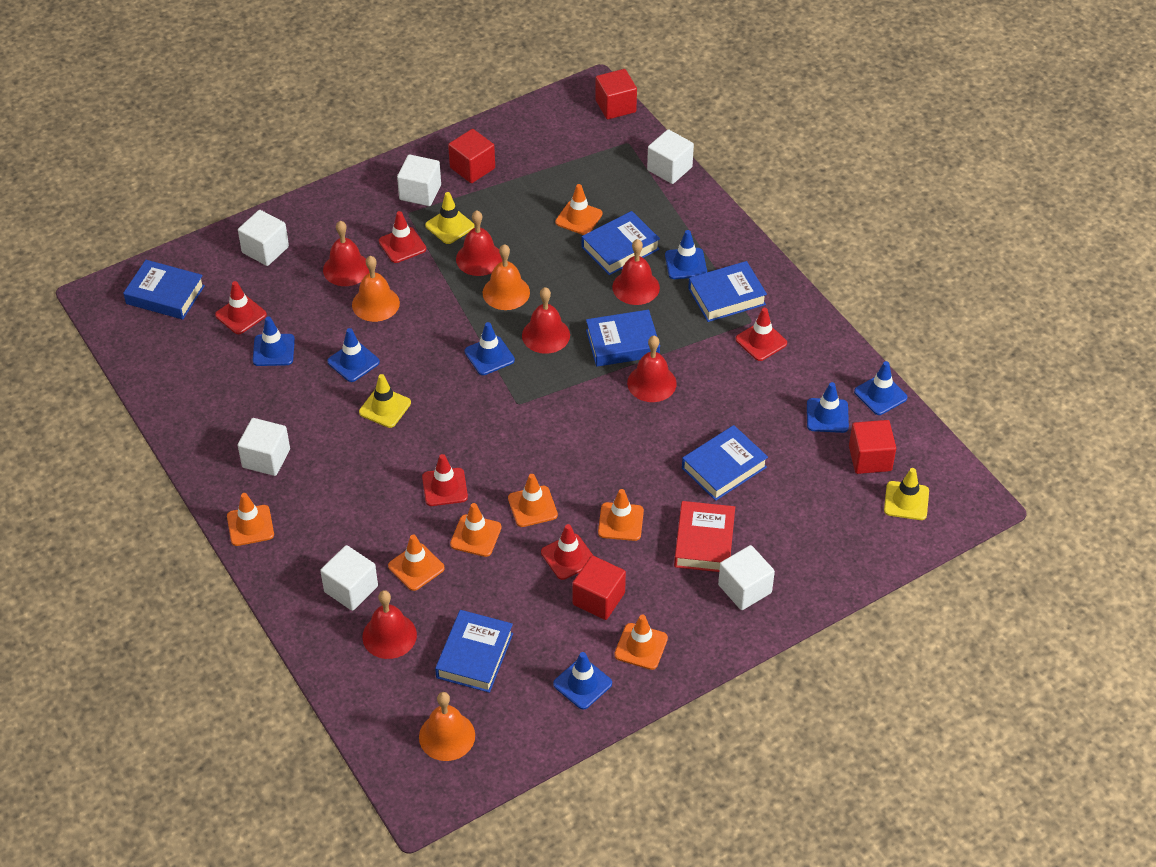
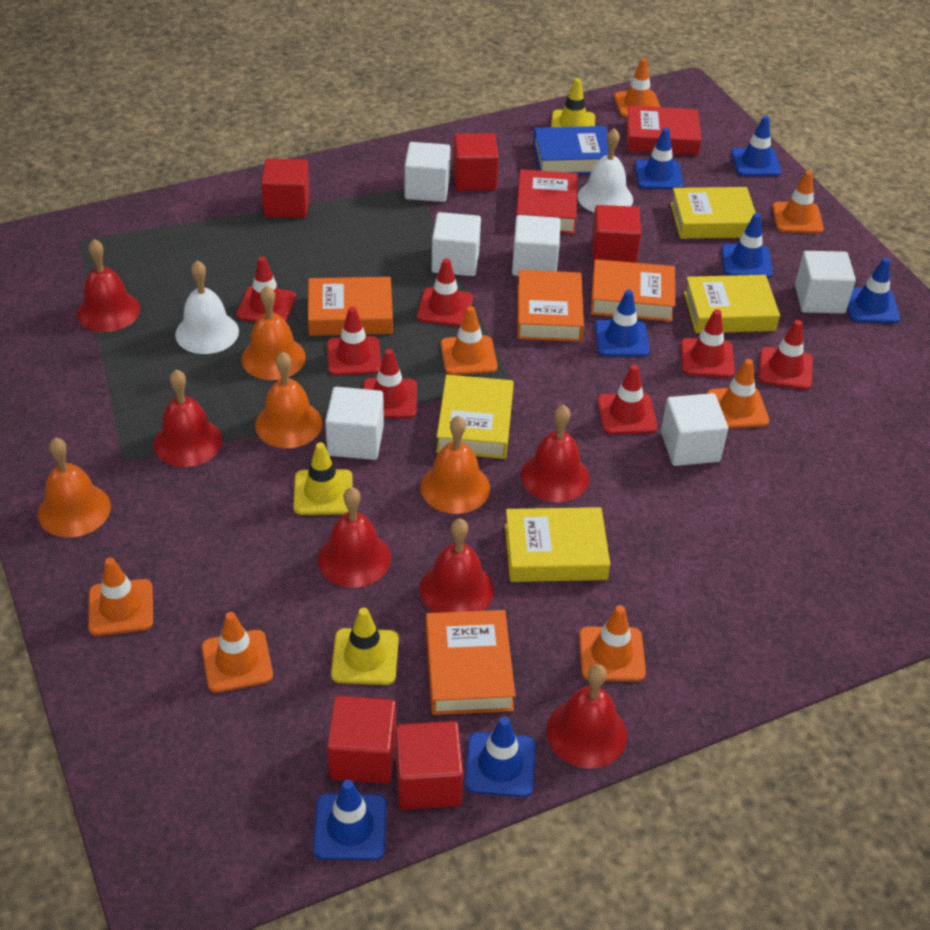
blue book: [123,260,205,319] [435,610,513,693] [582,211,660,275] [586,310,660,367] [682,425,768,501] [688,261,767,322] = 6 -> [533,126,608,174] = 1
orange bell: [352,256,400,322] [419,692,475,761] [483,244,530,310] = 3 -> [38,437,111,538] [241,286,306,380] [255,352,322,448] [421,416,490,514] = 4
orange book: none = 0 -> [308,277,393,336] [426,610,515,715] [517,270,584,342] [591,259,675,322] = 4
red book: [674,501,735,572] = 1 -> [516,169,577,234] [626,105,702,155] = 2
red cube: [448,129,495,183] [572,555,626,620] [595,69,637,119] [849,420,896,474] = 4 -> [261,158,310,218] [327,696,396,784] [395,721,464,810] [453,133,499,191] [591,205,641,264] = 5
red traffic cone: [215,281,267,334] [379,211,426,263] [422,454,468,506] [541,524,593,580] [736,308,787,361] = 5 -> [236,256,296,322] [327,307,381,376] [363,349,417,419] [417,258,473,327] [597,365,657,434] [681,309,735,378] [758,320,813,390] = 7
white bell: none = 0 -> [175,260,239,354] [577,128,633,213] = 2
yellow book: none = 0 -> [436,375,514,459] [505,507,610,582] [670,187,756,239] [684,275,780,333] = 4

